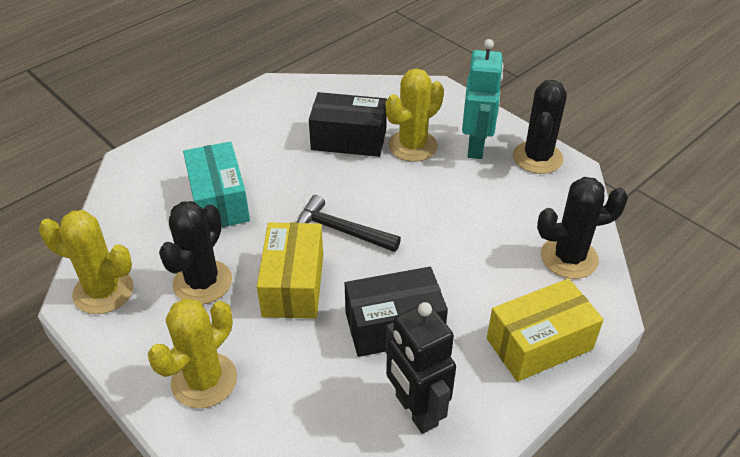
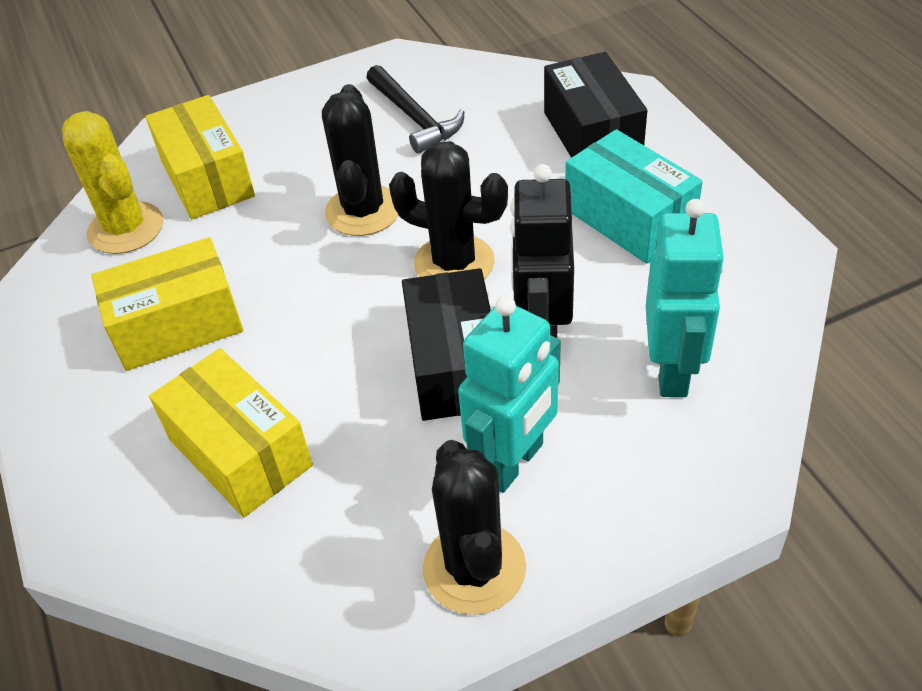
turquoise robot: [462,39,504,159] = 1 -> [458,296,561,493] [646,199,725,397] = 2
yellow box: [257,223,323,319] [487,278,604,382] = 2 -> [91,237,243,371] [146,95,255,219] [149,348,313,517] = 3
yellow cactus: [39,210,134,314] [148,298,237,408] [386,68,444,162] = 3 -> [62,111,163,254] = 1

